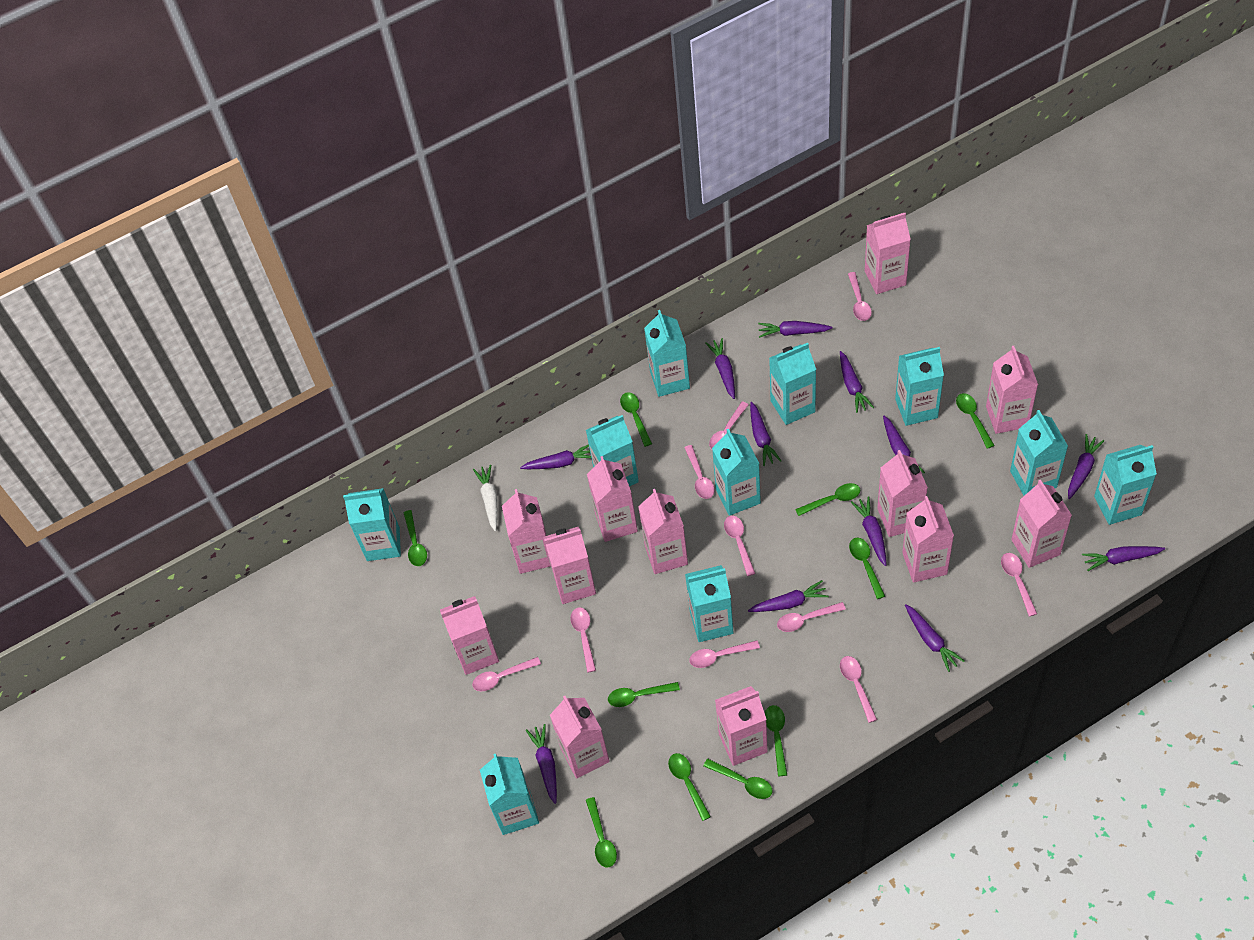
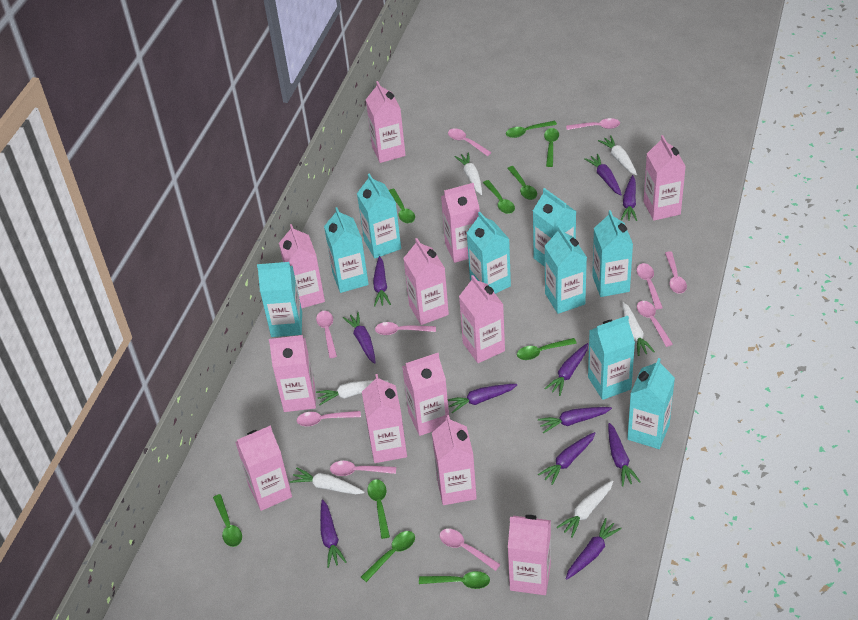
purple carrot: [520,444,591,469] [526,724,557,804] [705,338,735,399] [748,580,829,612] [750,402,781,466] [758,321,833,338] [840,351,874,413] [851,496,887,566] [883,416,925,473] [905,604,964,672] [1068,434,1104,499] [1082,546,1165,571] = 12 -> [320,500,347,568] [343,312,376,364] [373,256,391,307] [448,384,517,413] [538,407,612,433] [538,432,595,485] [544,343,588,396] [566,518,622,580] [584,154,622,195] [608,423,640,486] [621,175,637,221] = 11
turquoise carton: [343,488,401,561] [480,754,539,835] [586,415,639,486] [644,310,690,397] [685,565,733,642] [712,429,761,516] [769,343,816,425] [895,347,944,426] [1010,410,1068,496] [1094,445,1157,525] = 10 -> [257,262,302,337] [324,207,369,293] [357,173,401,258] [467,212,511,294] [533,188,577,267] [545,226,587,314] [588,316,635,400] [592,210,633,297] [627,358,675,449] = 9
white carrot: [473,465,498,531] = 1 -> [290,467,364,494] [316,380,388,405] [454,152,482,195] [557,480,613,538] [598,135,637,175] [623,302,655,356] = 6

